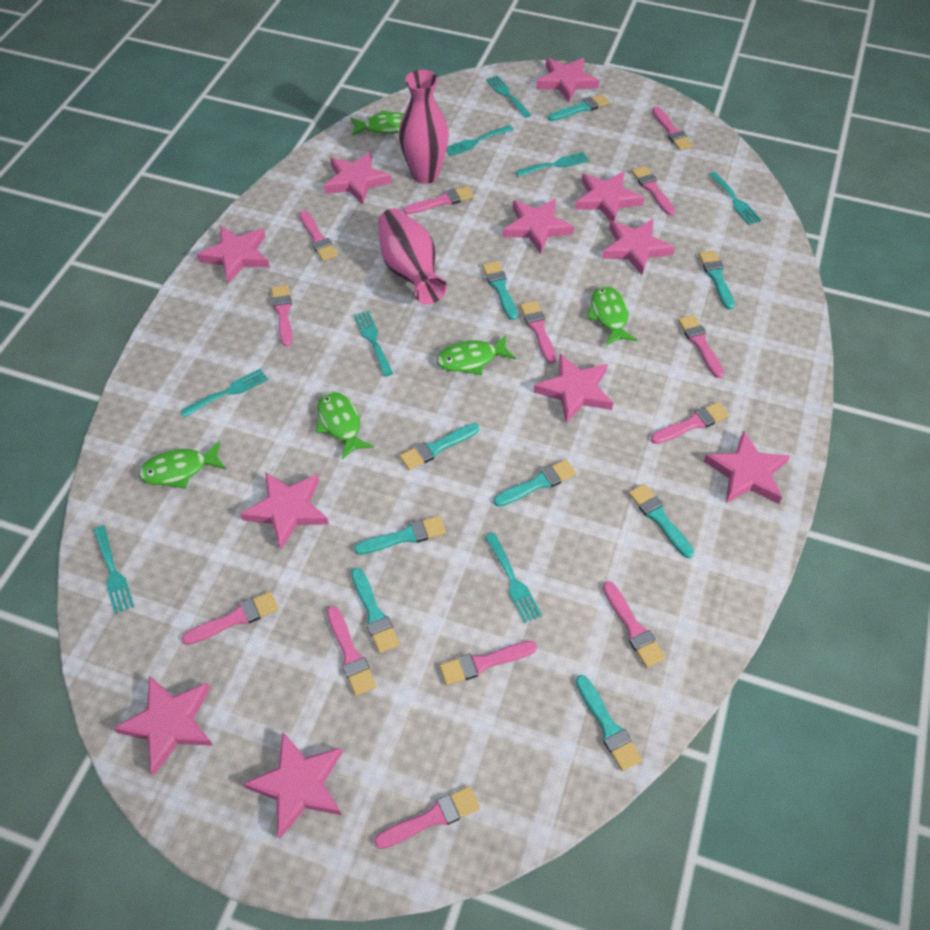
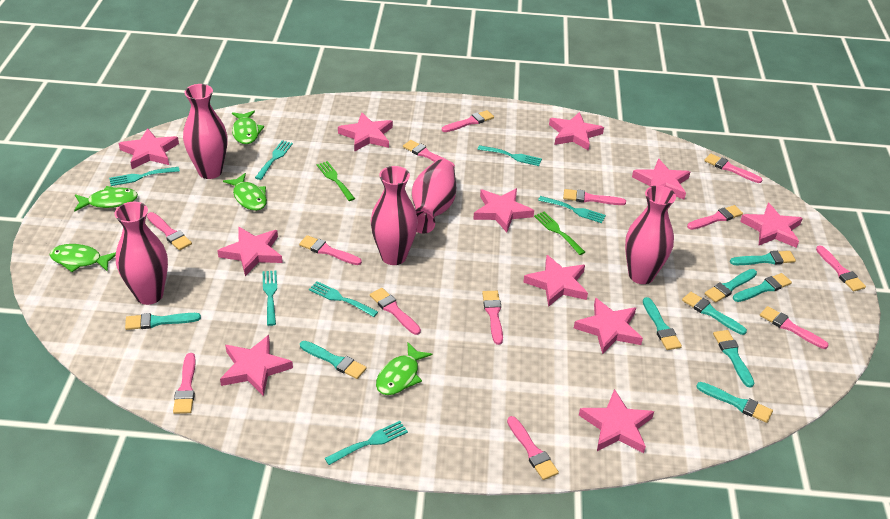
green fork: none = 0 -> [317,161,355,201] [534,212,585,255] = 2
pink vase: [378,208,447,304] [399,70,449,184] = 2 -> [115,202,168,305] [183,84,227,179] [370,166,418,265] [412,159,456,234] [625,185,676,284] = 5
turquoise fork: [94,525,134,614] [181,369,268,417] [354,311,393,377] [446,125,514,157] [485,533,542,623] [486,76,531,118] [515,152,589,177] [709,172,762,225] = 8 -> [109,167,180,186] [255,140,293,180] [262,271,277,326] [309,281,378,317] [325,421,408,465] [477,145,542,166] [538,196,606,223] = 7

